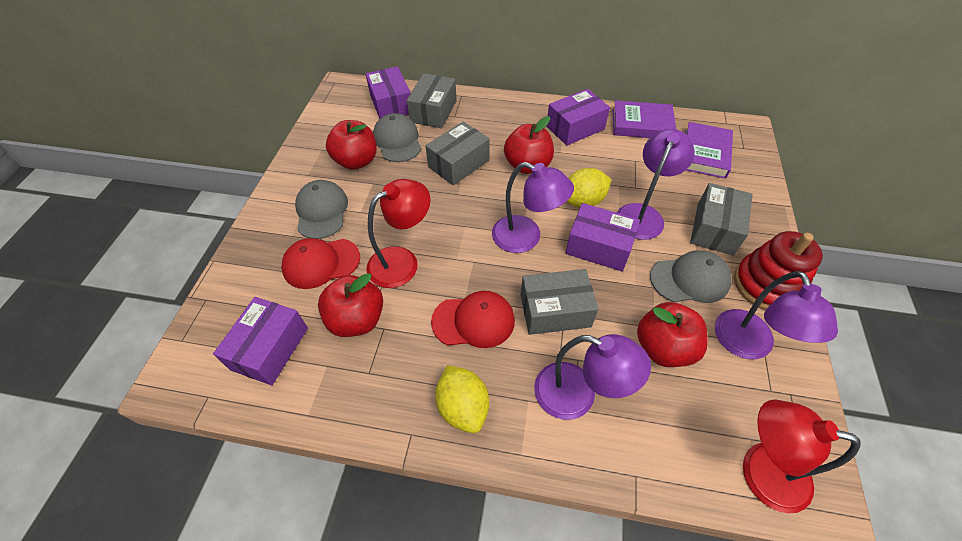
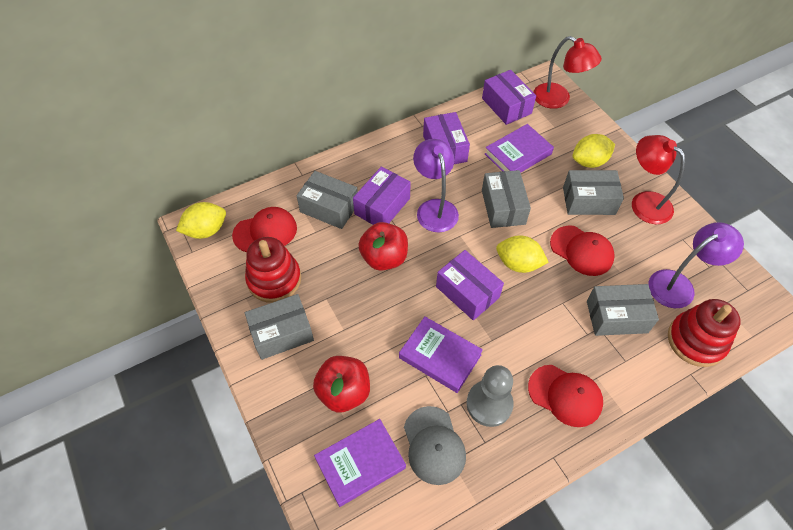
grey box: [407,73,457,128] [425,121,490,185] [521,269,598,335] [690,183,753,255] = 4 -> [245,294,314,360] [297,171,358,229] [482,170,531,228] [563,170,624,215] [587,284,659,336] = 5
grey cap: [295,180,348,239] [373,113,421,162] [650,250,732,303] = 3 -> [404,406,466,485] = 1
grey pawn: none = 0 -> [466,365,514,427] = 1
purple book: [613,100,676,138] [685,122,733,179] = 2 -> [314,419,406,507] [399,317,483,393] [485,124,554,173] = 3
purple lamp: [492,162,574,253] [534,334,651,420] [617,129,695,240] [715,271,838,359] = 4 -> [413,139,459,233] [648,222,744,308] = 2
red apple: [318,273,383,337] [326,120,377,170] [504,116,554,174] [637,302,708,367] = 4 -> [313,356,370,413] [358,222,408,271] = 2
red cap: [281,238,360,289] [431,291,515,348] = 2 -> [232,207,297,252] [528,365,603,427] [550,225,615,276] = 3
red stacking toy: [734,231,823,310] = 1 -> [245,237,301,303] [668,299,741,367] = 2
yellow lemon: [435,365,489,433] [566,168,612,208] = 2 -> [176,202,226,239] [496,235,549,273] [572,134,615,168] = 3

